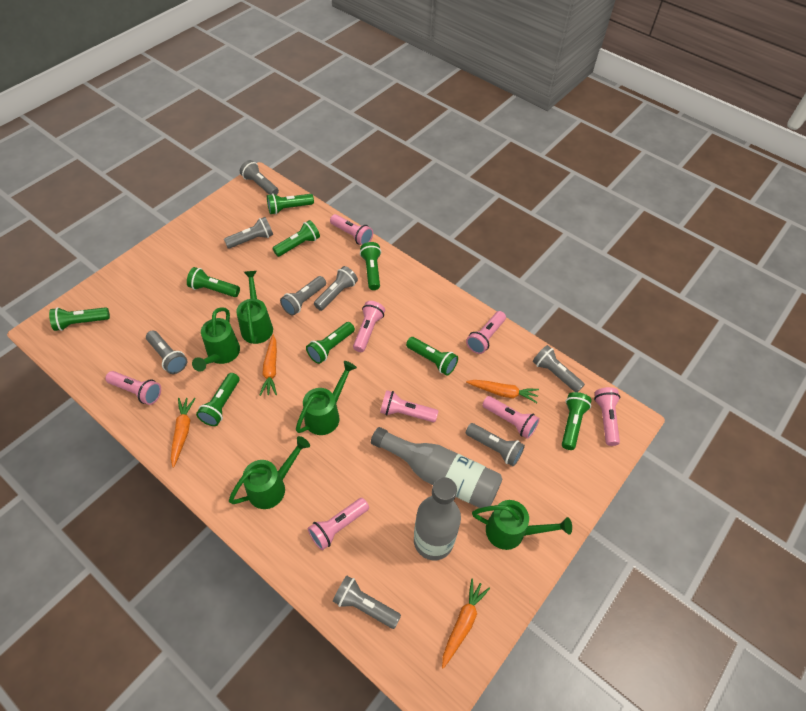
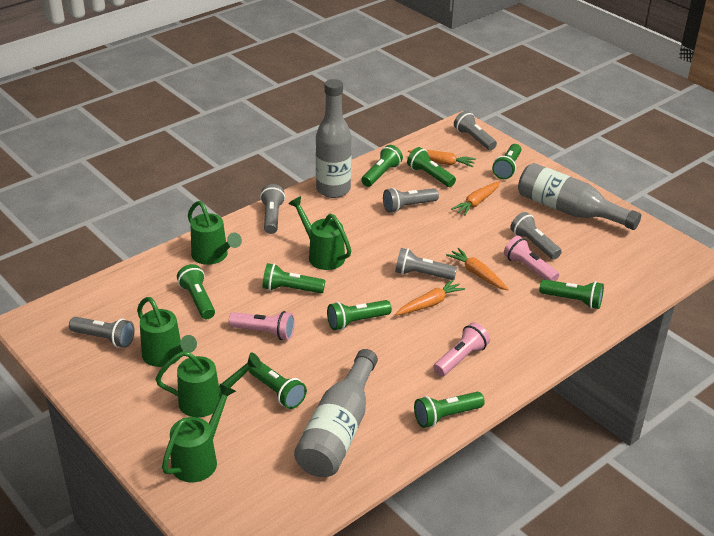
grey bottle: [371,427,502,508] [414,477,461,560] = 2 -> [294,349,378,477] [316,79,352,198] [518,163,641,230] = 3
grey flashlight: [146,330,187,374] [224,217,273,249] [240,160,279,195] [280,276,326,316] [314,266,358,311] [333,576,401,629] [466,423,525,466] [533,345,585,392] = 8 -> [69,317,135,348] [260,184,285,234] [383,188,439,213] [395,248,457,280] [454,111,497,150] [510,212,562,260] = 6
pink flashlight: [105,371,161,405] [308,498,369,550] [330,214,373,245] [353,301,385,352] [380,390,438,423] [466,311,506,354] [482,396,540,439] [594,387,620,446] = 8 -> [228,311,295,340] [433,323,490,376] [504,236,559,281] = 3

